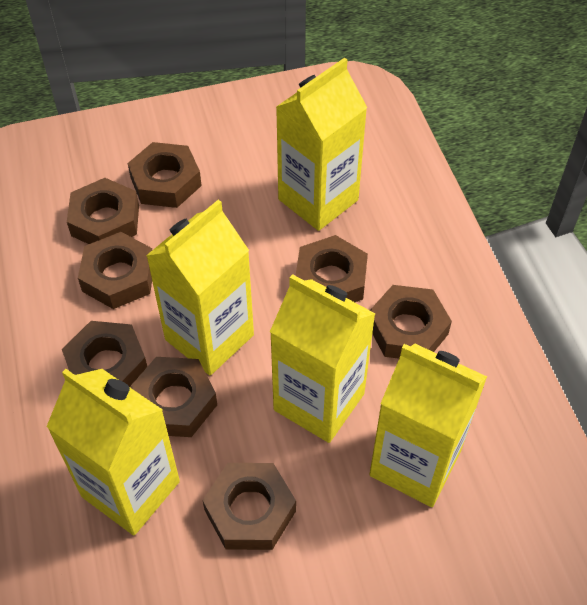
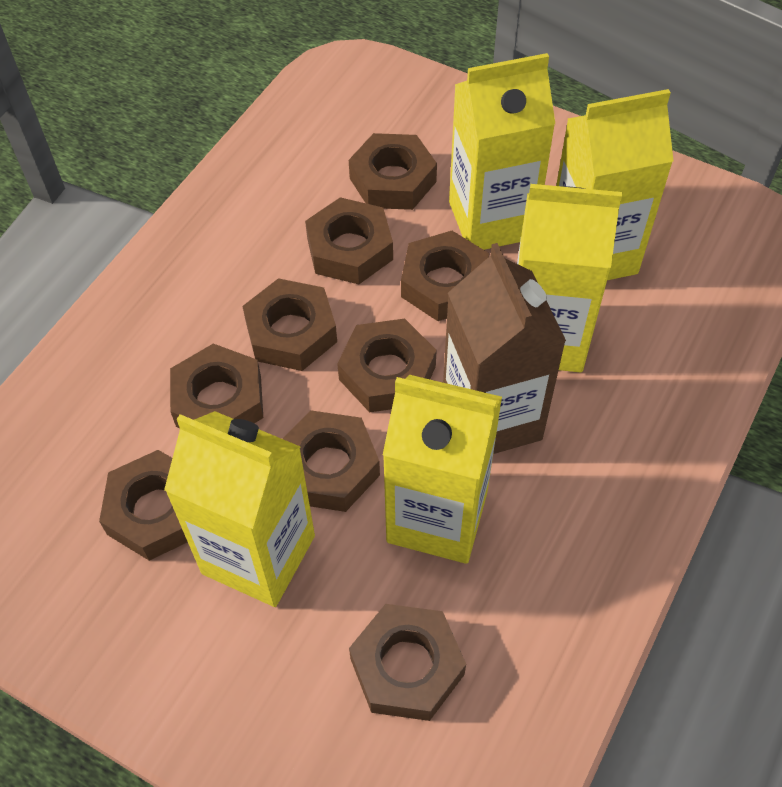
brown carton: none = 0 -> [443,243,566,454] = 1
brown nut: [62,321,147,387] [67,178,139,244] [78,232,152,309] [128,142,202,208] [130,357,217,437] [202,463,296,550] [296,235,368,302] [370,285,452,359] = 8 -> [99,450,188,561] [170,344,263,428] [242,278,337,371] [282,411,380,512] [305,197,393,284] [337,319,437,412] [349,133,437,210] [349,604,466,721] [401,231,489,321] = 9

